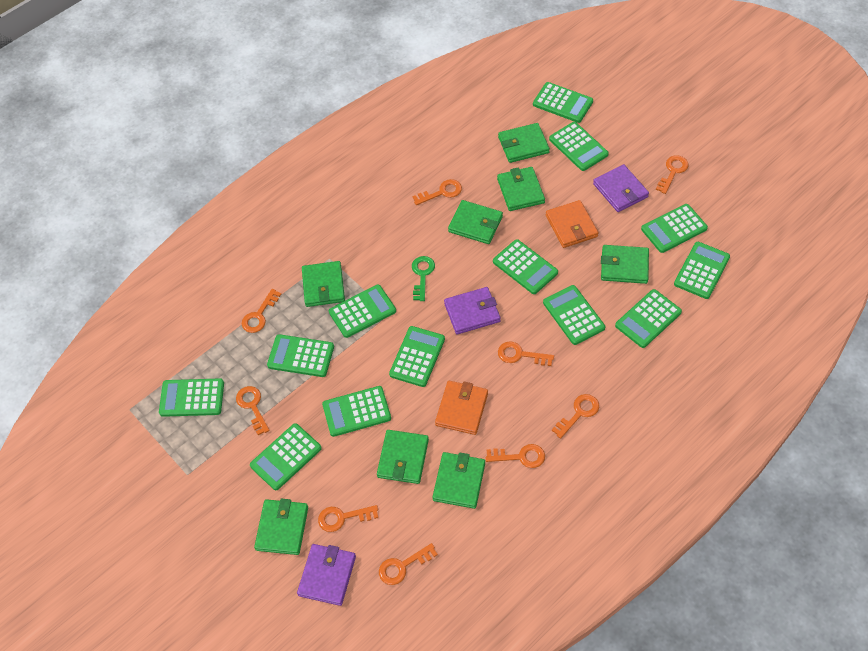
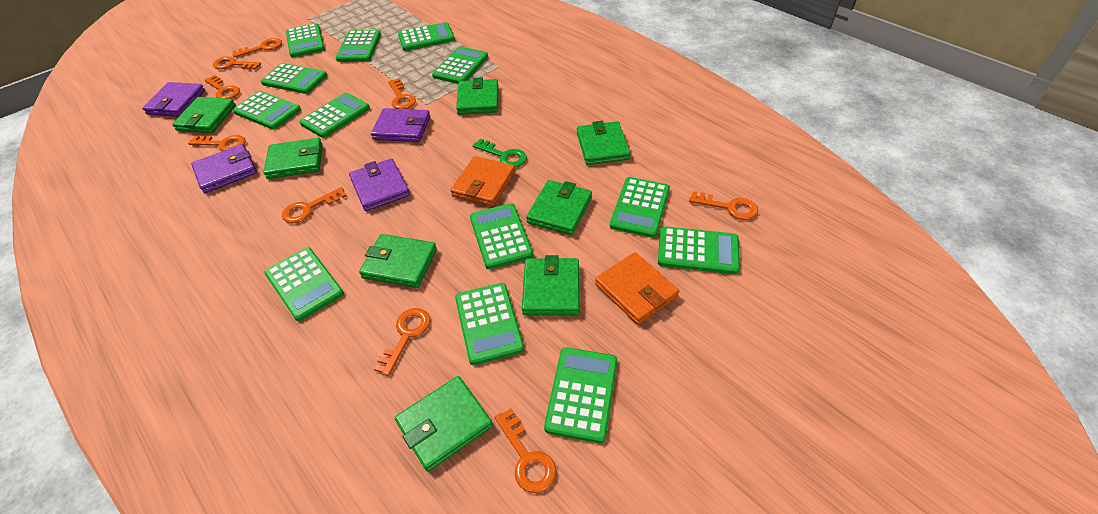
purple wallet: [297,544,356,606] [444,287,501,334] [593,164,649,212] = 3 -> [142,82,205,117] [191,144,257,193] [349,158,410,211] [371,108,430,142] = 4

